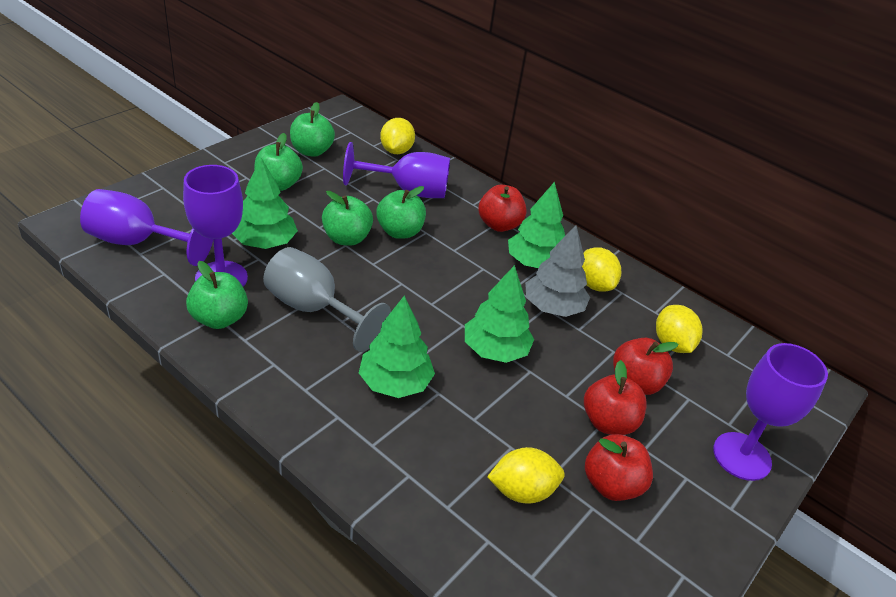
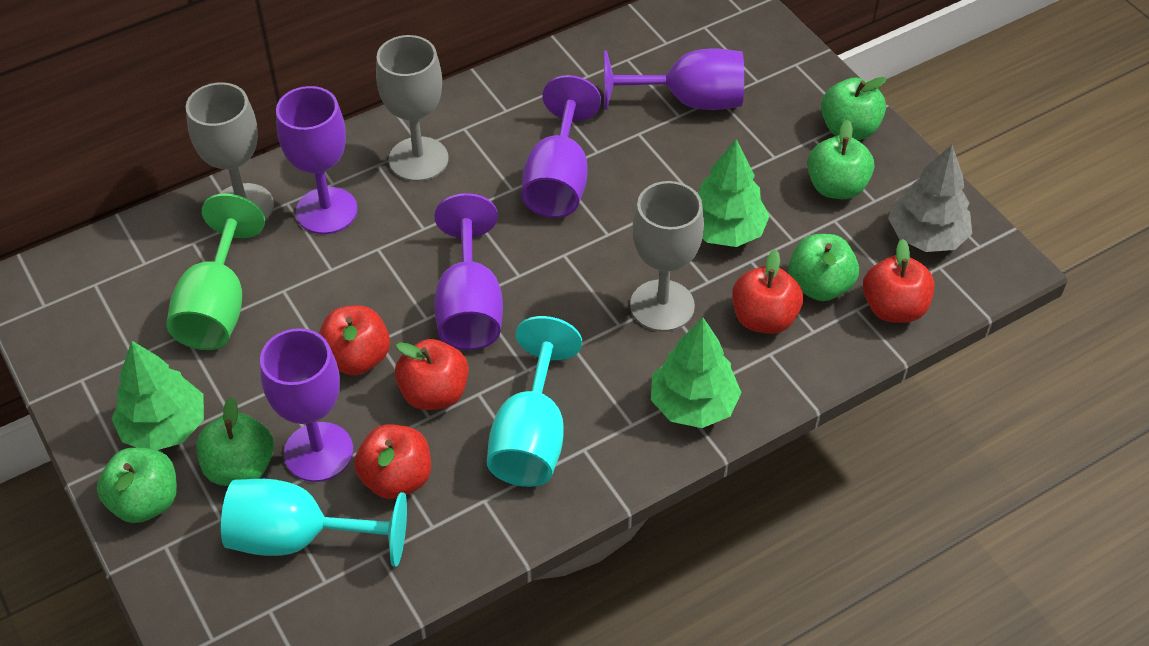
green goblet: none = 0 -> [167,194,265,350] = 1
green tree: [232,157,298,249] [359,296,435,398] [465,265,534,363] [508,182,565,268] = 4 -> [111,341,204,450] [651,317,742,428] [698,139,770,247] = 3
grey goblet: [263,247,391,352] = 1 -> [186,82,274,221] [376,35,449,182] [630,181,704,332] = 3
purple goblet: [80,189,213,266] [183,165,248,287] [343,142,450,198] [713,343,828,481] = 4 -> [260,328,353,482] [276,86,358,234] [434,193,503,350] [521,75,601,218] [604,48,744,110] = 5
red apple: [479,185,527,232] [584,360,647,435] [585,434,653,501] [613,338,678,395] = 4 -> [319,305,390,375] [354,424,431,499] [395,339,469,410] [732,250,803,334] [863,239,935,323] = 5
turquoise goblet: none = 0 -> [221,479,407,567] [487,316,582,487] = 2
yellow lemon: [380,118,415,154] [487,447,565,504] [582,247,621,292] [656,305,703,353] = 4 -> none = 0

